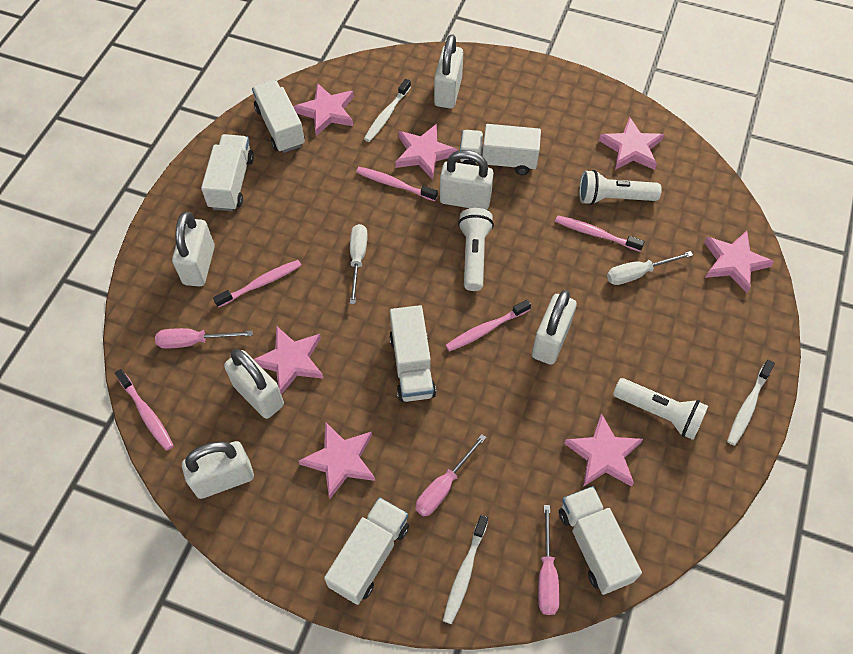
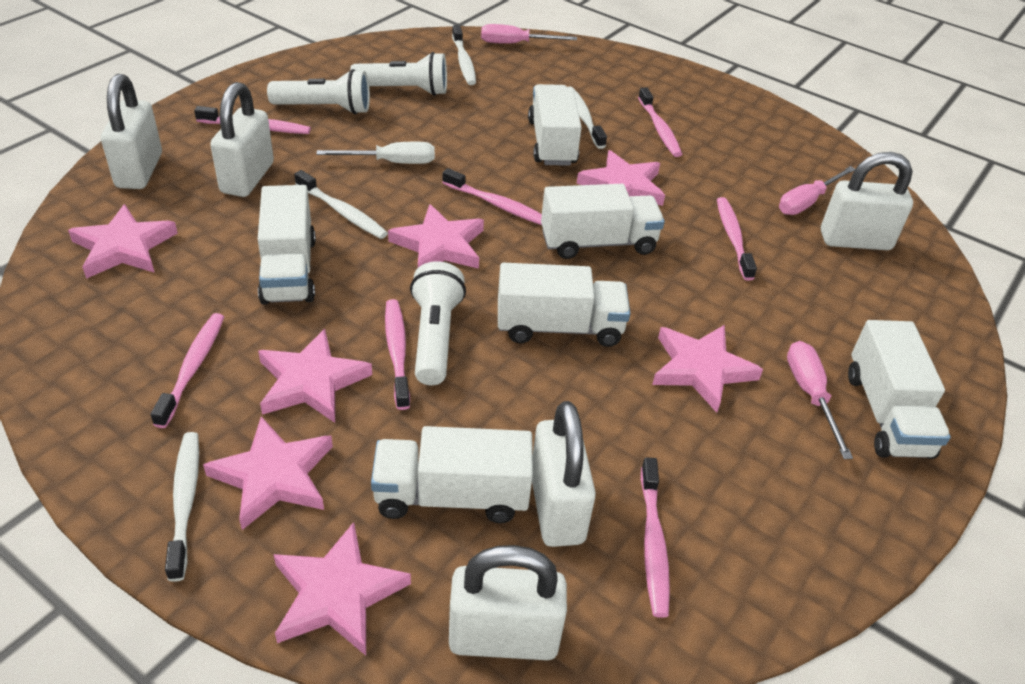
pink toothbrush: [115,369,174,451] [213,260,301,308] [356,167,438,201] [445,300,531,352] [555,215,645,252] = 5 -> [151,313,224,428] [194,106,311,134] [385,299,410,410] [442,168,542,225] [638,87,682,157] [641,457,670,618] [717,197,757,281] = 7
white padlock: [172,211,215,286] [182,441,254,499] [224,349,284,419] [434,34,463,108] [440,150,494,210] [532,290,577,365] = 6 -> [101,74,162,189] [210,82,274,197] [449,545,567,660] [532,401,596,547] [821,152,913,250] = 5
white screwdriver: [350,224,368,304] [607,251,693,285] = 2 -> [317,142,435,164] = 1
white toothbrush: [364,79,411,142] [443,515,488,624] [727,360,775,446] = 3 -> [165,432,199,582] [294,170,388,239] [452,25,476,85] [568,86,607,149] = 4

